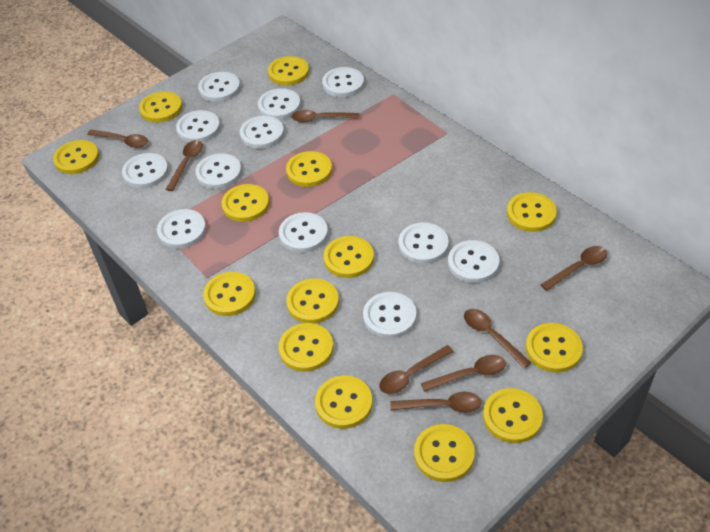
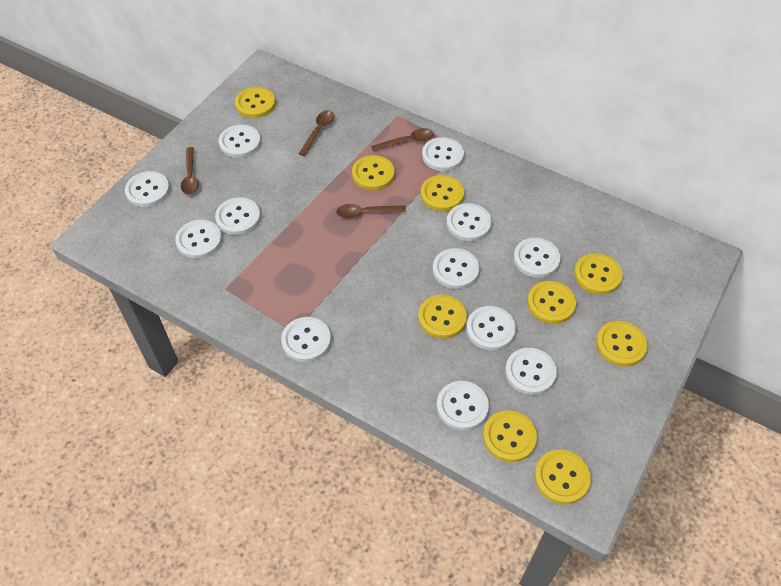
brown spoon: [87,130,148,148] [166,140,203,191] [292,110,359,122] [379,345,454,394] [390,392,482,413] [421,355,506,392] [464,309,531,368] [541,246,607,291] = 8 -> [181,147,199,195] [298,110,334,156] [336,204,406,218] [371,128,434,151] = 4
yellow button: [53,140,99,174] [139,91,182,123] [203,272,256,316] [222,184,269,222] [268,56,309,86] [279,323,333,372] [286,151,332,187] [286,279,339,324] [315,376,372,429] [324,236,374,278] [414,424,475,482] [483,388,543,443] [507,192,557,232] [526,323,583,373] = 14 -> [235,87,275,118] [352,155,395,190] [418,295,467,339] [421,175,464,211] [483,410,537,462] [527,281,576,324] [534,450,591,504] [574,253,622,294] [596,321,647,367] = 9

